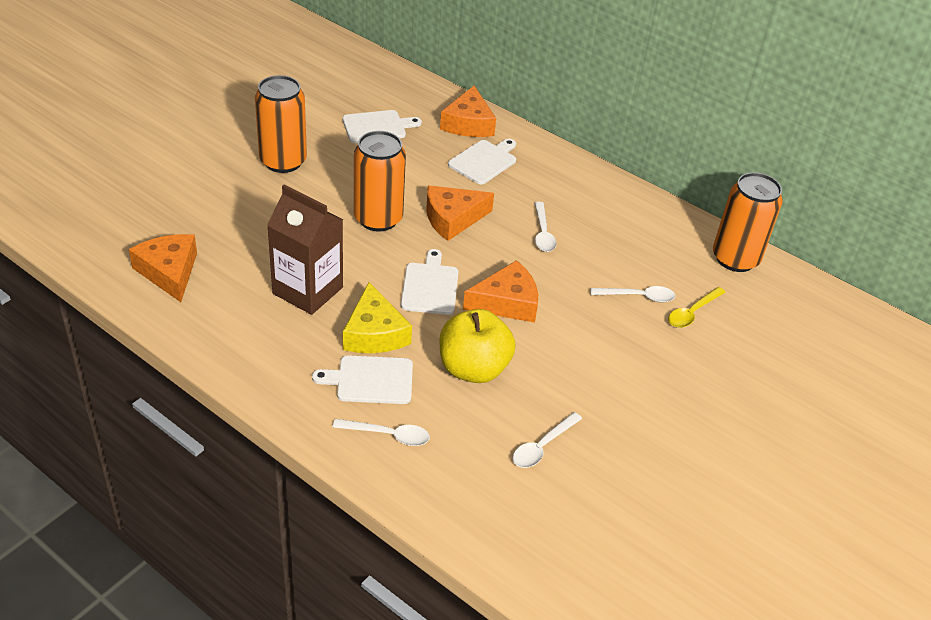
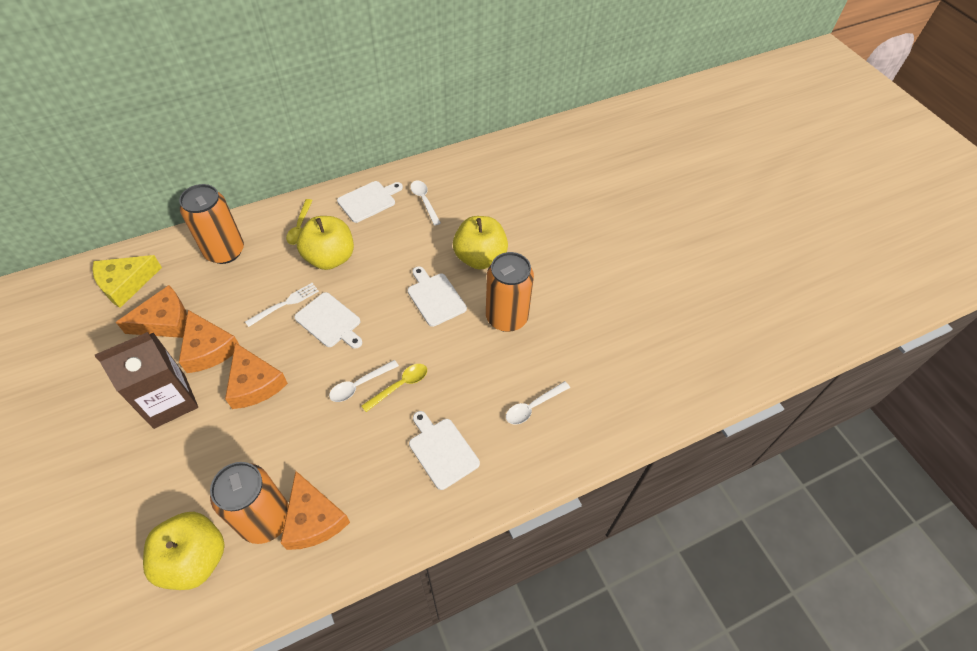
white fork: none = 0 -> [245,283,319,327] = 1
white spoon: [332,419,430,446] [513,412,582,468] [535,202,557,252] [590,286,675,302] = 4 -> [329,360,399,402] [410,180,441,226] [506,381,570,424] = 3
yellow apple: [440,309,515,383] = 1 -> [143,512,225,590] [297,216,354,270] [453,216,508,270] = 3
yellow spoon: [668,287,725,328] = 1 -> [286,199,313,245] [361,364,427,412] = 2

